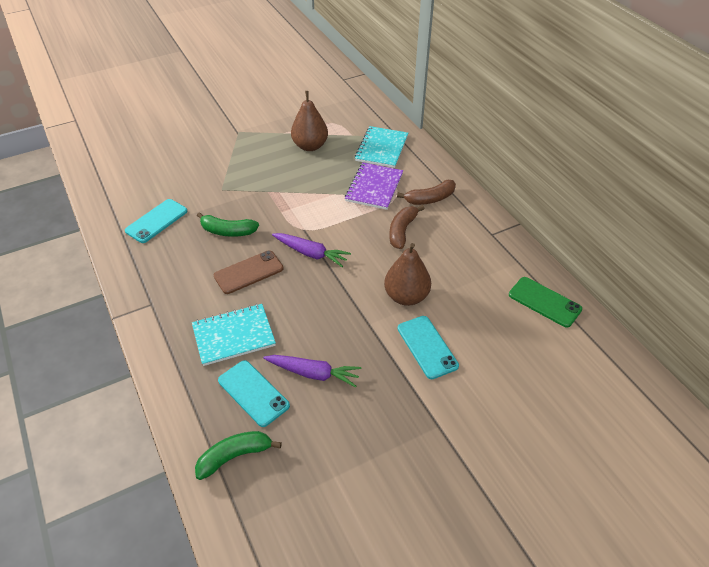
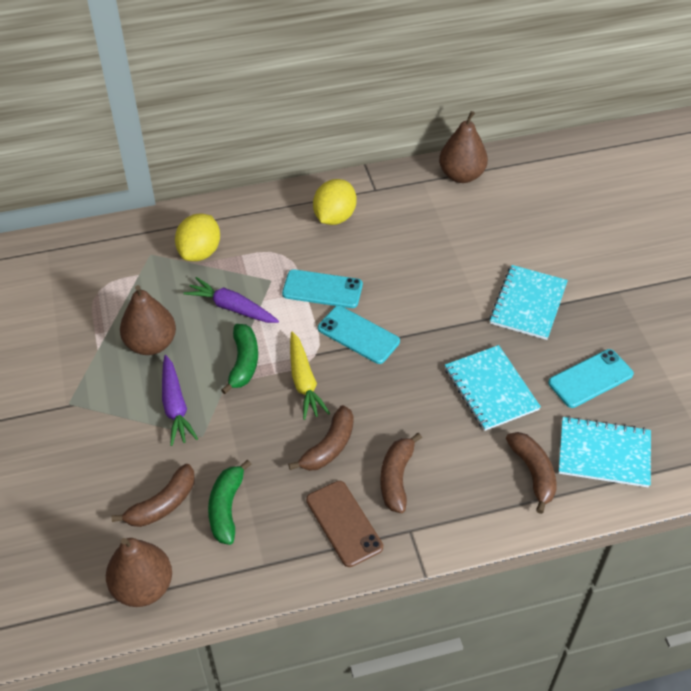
brown banana: [389,205,425,249] [397,180,456,205] = 2 -> [112,464,195,527] [288,405,354,471] [380,433,422,513] [506,432,557,514] = 4
brown pear: [291,91,328,151] [384,243,431,306] = 2 -> [106,538,172,607] [120,285,176,355] [439,111,488,183] = 3
green phone: [509,277,582,328] = 1 -> none = 0
purple notebook: [345,162,403,210] = 1 -> none = 0
turquoise notebook: [192,304,276,366] [355,126,408,168] = 2 -> [445,345,541,431] [489,265,568,340] [558,416,651,488] = 3
yellow carrot: none = 0 -> [290,332,330,420] = 1
yellow lemon: none = 0 -> [175,213,220,261] [313,179,356,225] = 2

